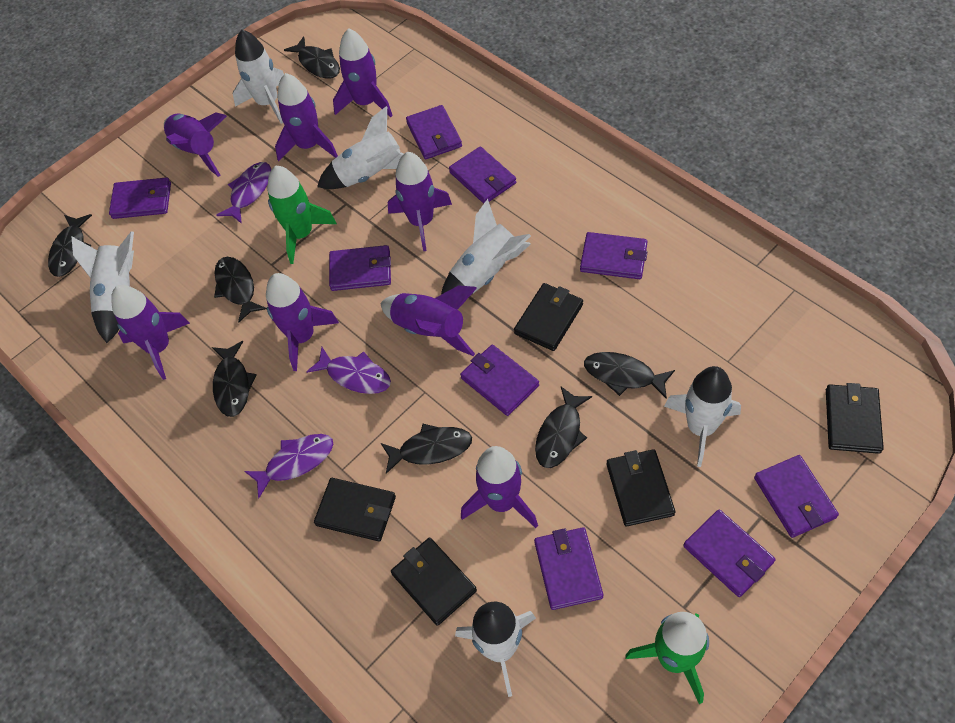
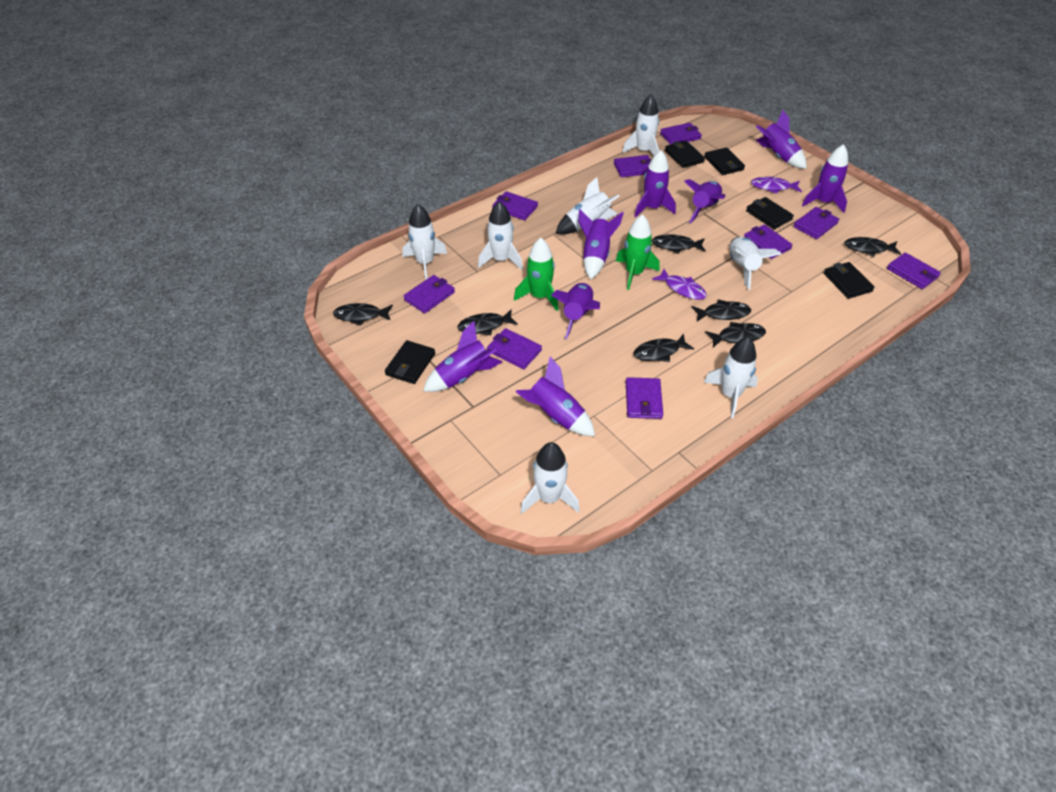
purple fish: [217,162,271,224] [245,434,333,498] [306,347,391,394] = 3 -> [652,269,707,300] [751,177,802,194] = 2
white rocket: [71,231,134,343] [233,29,284,124] [317,106,404,189] [441,199,531,295] [455,602,536,697] [664,366,741,467] = 6 -> [403,204,447,280] [478,201,523,270] [520,442,580,513] [555,177,620,234] [622,95,659,156] [704,337,758,418] [730,237,781,290] = 7

